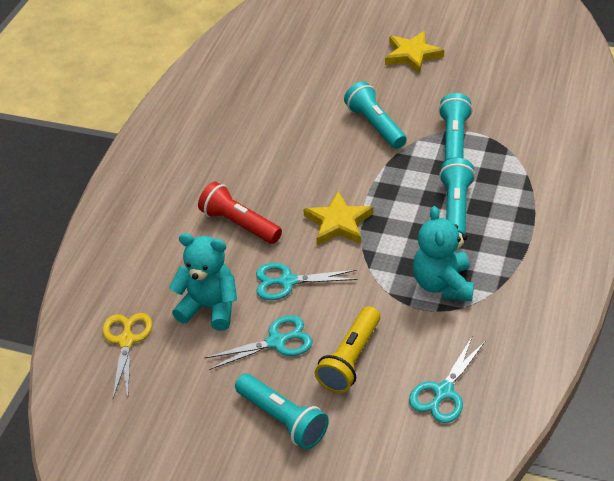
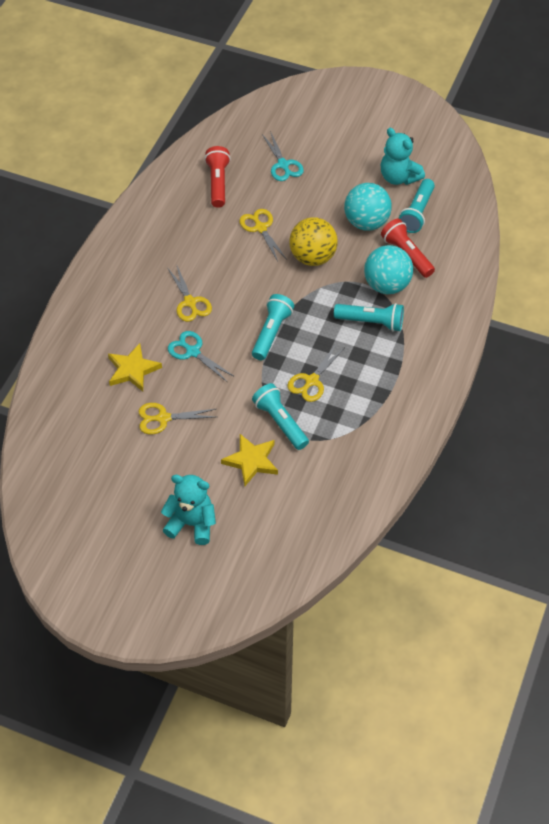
red flashlight: [198,182,282,244] = 1 -> [204,146,231,208] [381,219,435,278] = 2
turquoise ball: none = 0 -> [344,183,392,231] [364,245,413,294] = 2
turquoise scissors: [205,315,312,370] [256,263,358,300] [409,337,485,423] = 3 -> [168,331,235,382] [262,131,304,181] = 2
yellow ball: none = 0 -> [289,217,338,266] = 1
yellow flashlight: [315,306,380,393] = 1 -> none = 0
yellow scissors: [103,313,152,398] = 1 -> [138,403,216,434] [168,264,212,322] [239,209,287,261] [287,343,345,402] = 4

